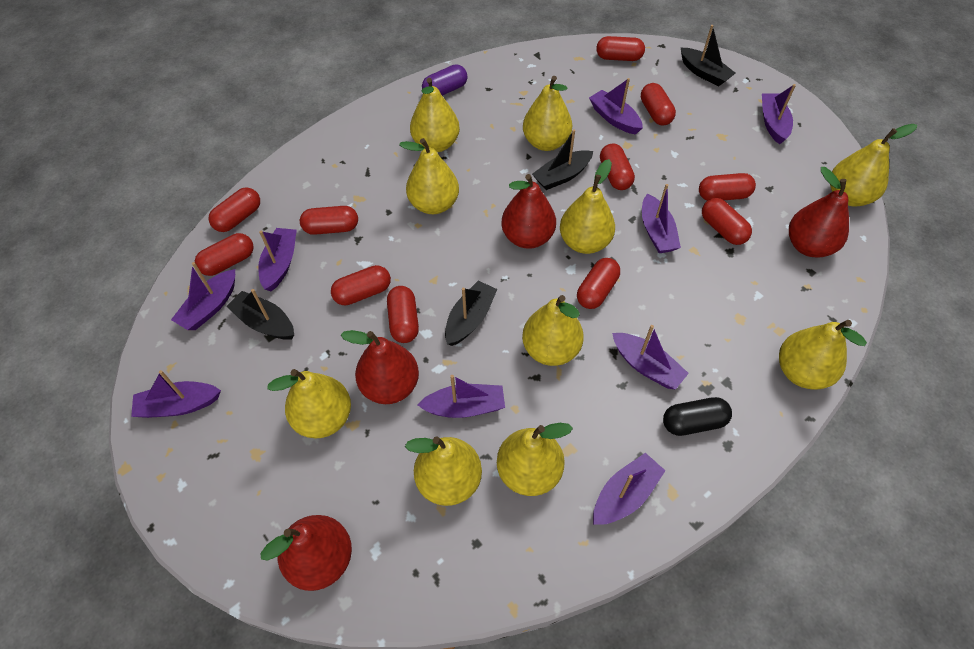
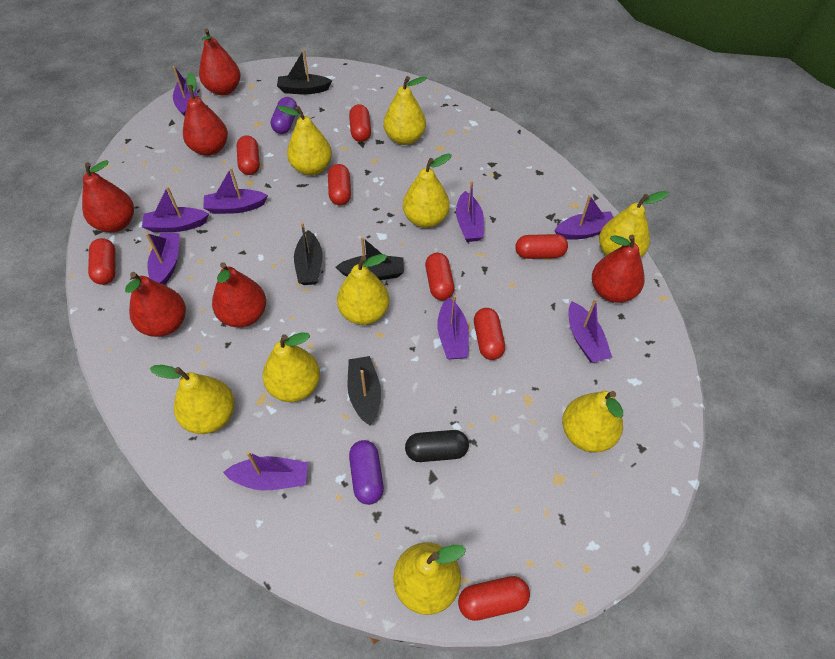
purple capsule: [422,64,468,96] = 1 -> [271,97,297,134] [349,440,384,505] = 2
red capsule: [195,233,254,276] [209,187,260,232] [300,206,358,235] [331,265,391,305] [387,286,419,343] [577,258,620,309] [596,36,645,61] [600,144,635,190] [641,83,676,126] [699,173,756,201] [702,198,752,245] = 11 -> [88,238,116,285] [236,136,260,175] [328,164,351,205] [349,104,371,142] [425,253,455,300] [458,576,530,621] [474,308,505,360] [515,234,568,259] = 8
red pear: [261,515,352,591] [341,330,419,404] [501,174,556,249] [789,167,849,258] = 4 -> [82,160,134,232] [125,272,186,337] [183,72,228,156] [199,28,240,96] [212,262,266,328] [592,234,645,303] = 6
yellow pear: [267,369,351,438] [399,138,459,214] [405,436,482,506] [410,78,460,152] [497,423,573,496] [522,295,584,366] [523,76,572,151] [560,159,615,254] [779,320,867,390] [830,124,917,206] = 10 -> [150,365,235,434] [263,333,320,402] [277,106,332,175] [337,254,390,325] [383,76,427,145] [393,542,466,615] [403,153,452,228] [562,391,623,453] [599,191,669,257] = 9

